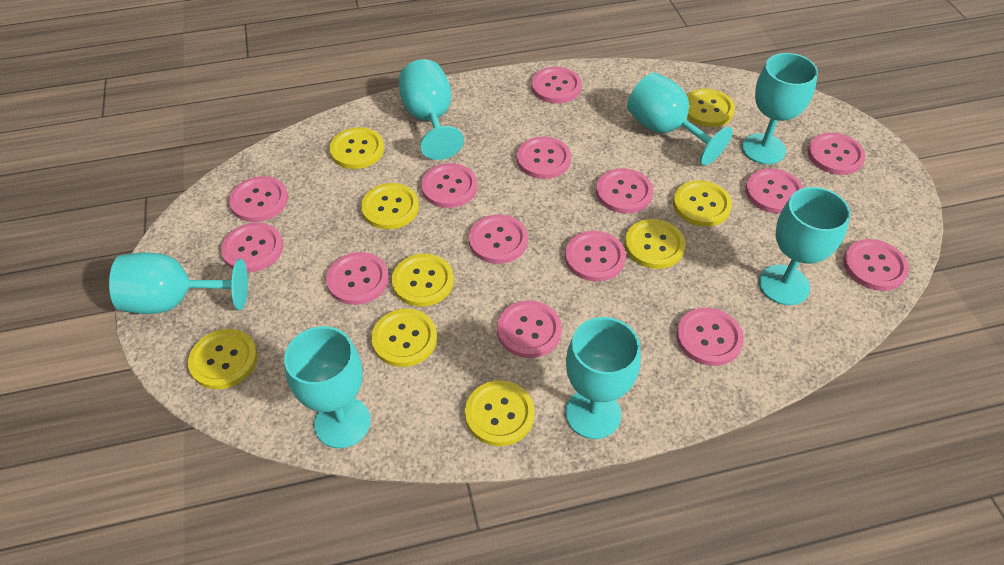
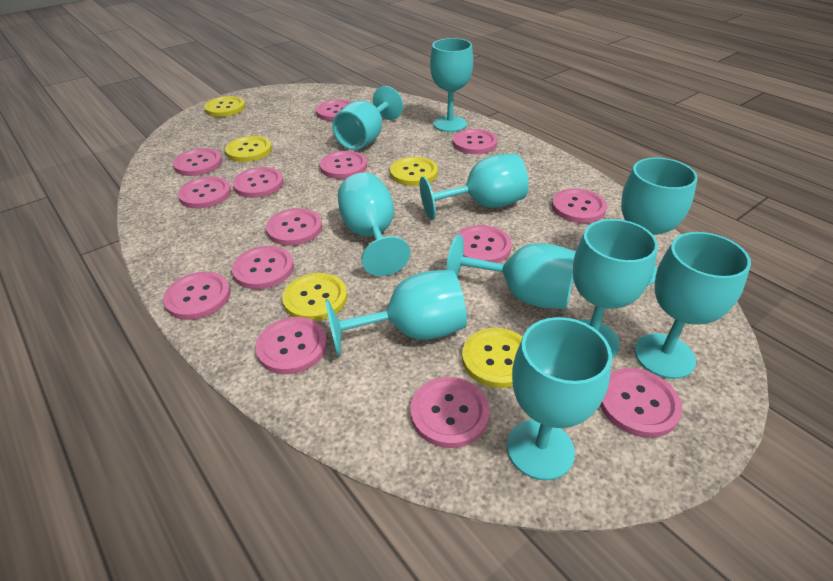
turquoise goblet: [109,253,248,314] [284,326,371,448] [399,59,464,160] [565,317,641,439] [627,72,733,166] [742,53,818,164] [759,187,851,305] = 7 -> [325,269,467,356] [332,86,403,150] [338,173,411,276] [420,153,529,220] [430,38,473,132] [446,234,576,309] [507,317,612,480] [573,219,658,358] [621,158,698,285] [634,232,751,379] = 10
yellow button: [188,329,258,389] [329,127,384,169] [361,183,419,229] [371,309,437,367] [392,254,454,306] [465,380,535,446] [625,219,686,269] [673,180,732,227] [687,89,735,127] = 9 -> [204,96,246,117] [225,136,272,162] [282,273,347,321] [390,157,438,186] [462,328,523,388] = 5

